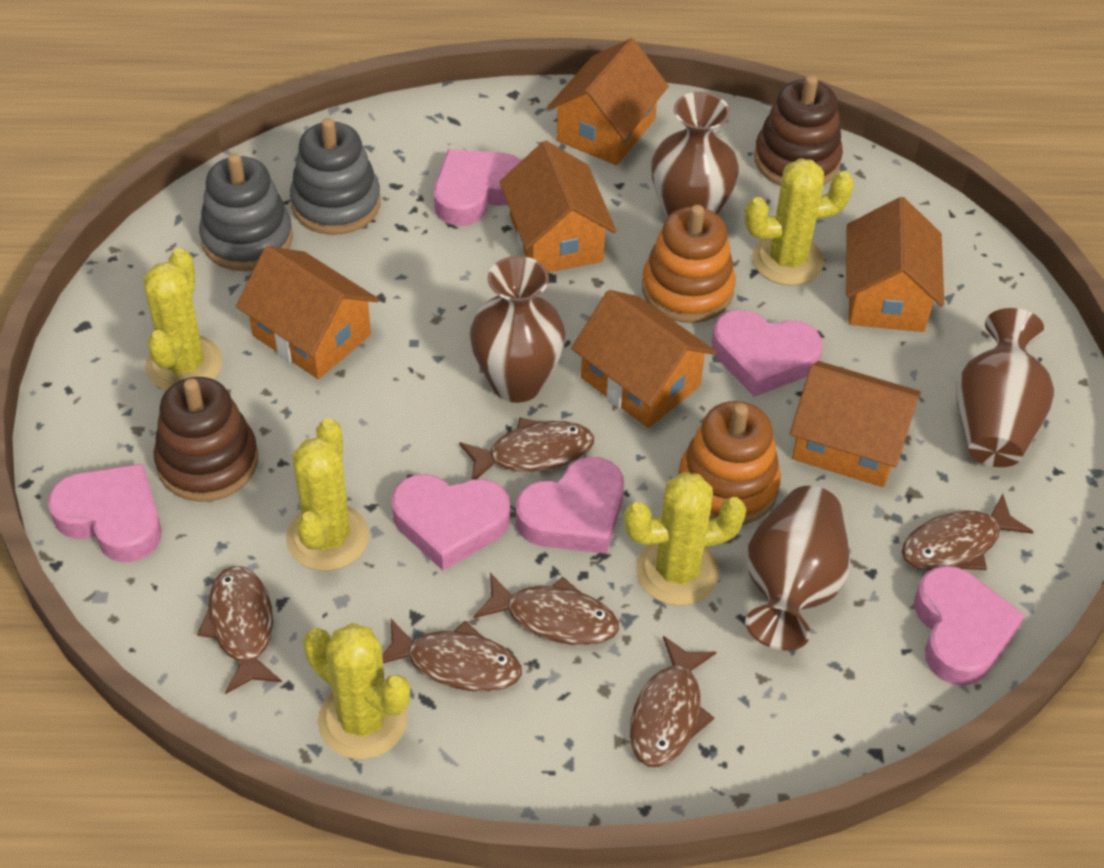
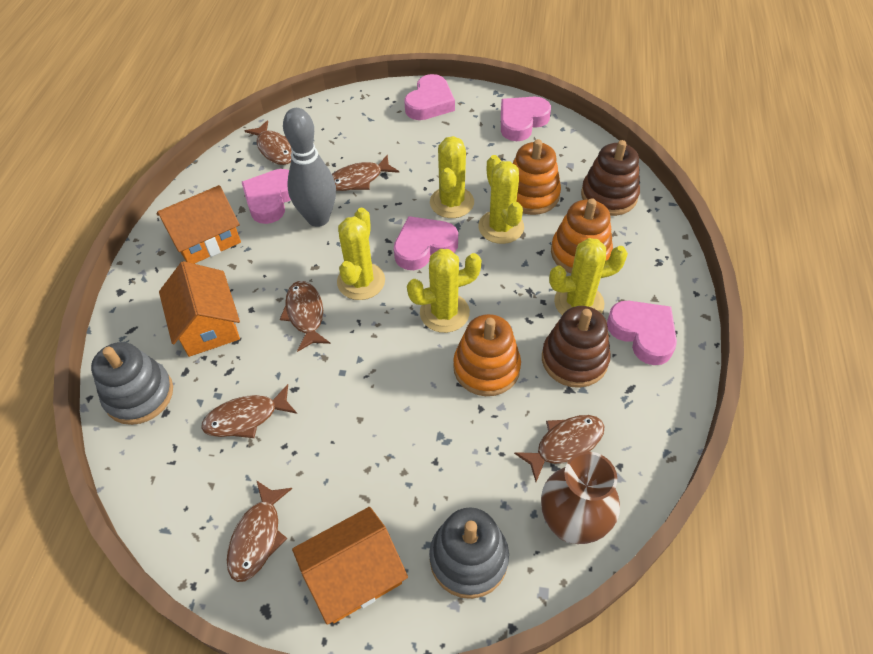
brown vase: [470,256,565,403] [651,92,739,219] [745,486,850,650] [956,308,1054,467] = 4 -> [541,452,620,544] = 1
grey bowling pin: none = 0 -> [283,108,336,227] = 1
orange house: [236,246,379,379] [499,141,616,272] [547,38,669,165] [571,290,716,428] [790,361,921,487] [846,197,944,332] = 6 -> [157,185,241,264] [159,261,240,357] [292,507,408,625] = 3
orange stacking toy: [642,205,736,323] [678,401,781,525] = 2 -> [453,314,521,396] [513,139,561,215] [551,198,613,273] = 3
pink heart: [48,464,162,562] [391,474,510,571] [434,149,522,226] [516,457,624,554] [712,310,822,397] [914,566,1025,686] = 6 -> [242,169,291,224] [394,216,458,270] [404,74,455,120] [501,97,551,141] [607,301,677,365] = 5

